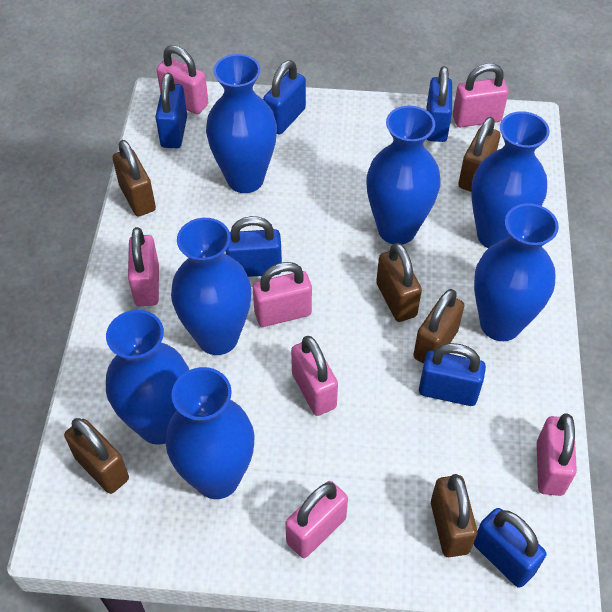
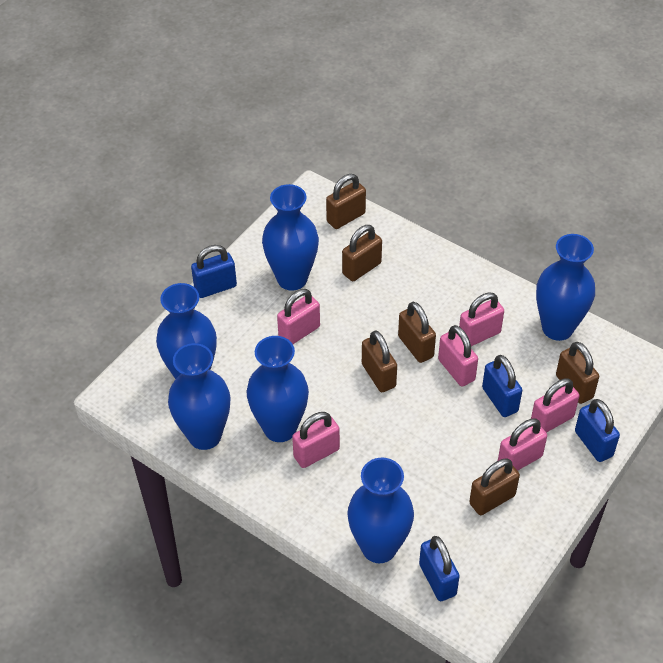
blue padlock: [155,73,187,148] [226,216,282,277] [263,60,306,134] [419,343,486,406] [426,66,452,142] [474,508,546,588] = 6 -> [191,245,237,298] [419,536,460,601] [482,355,522,417] [575,399,620,462] = 4
blue vase: [106,310,189,445] [166,367,255,499] [171,218,252,355] [206,54,277,193] [366,106,440,245] [471,111,550,248] [474,203,559,341] = 7 -> [156,283,217,379] [168,343,231,450] [247,336,309,442] [262,184,319,291] [347,458,414,563] [536,234,595,341] = 6
pink padlock: [128,227,159,306] [157,45,208,114] [253,262,312,327] [285,481,348,558] [291,336,338,416] [453,63,509,127] [537,413,577,496] = 7 -> [277,289,320,344] [292,412,340,468] [438,325,478,387] [459,292,504,346] [498,418,547,471] [531,378,580,433] = 6

